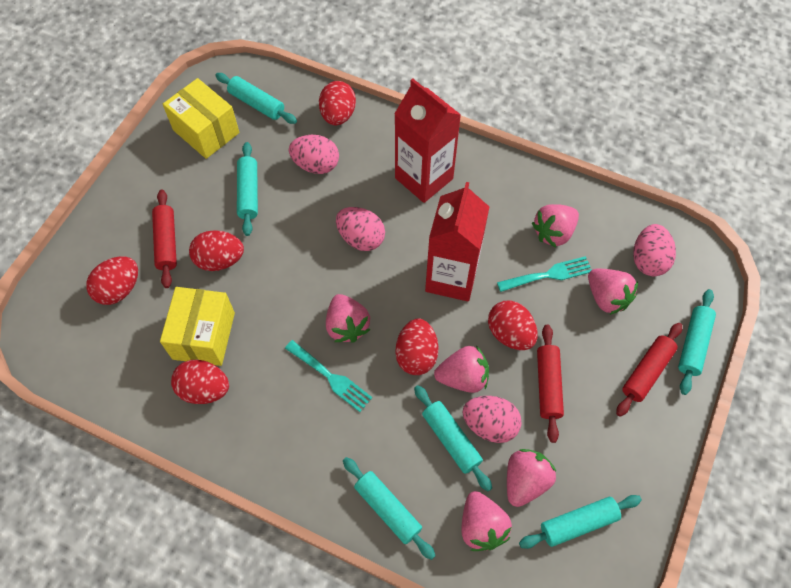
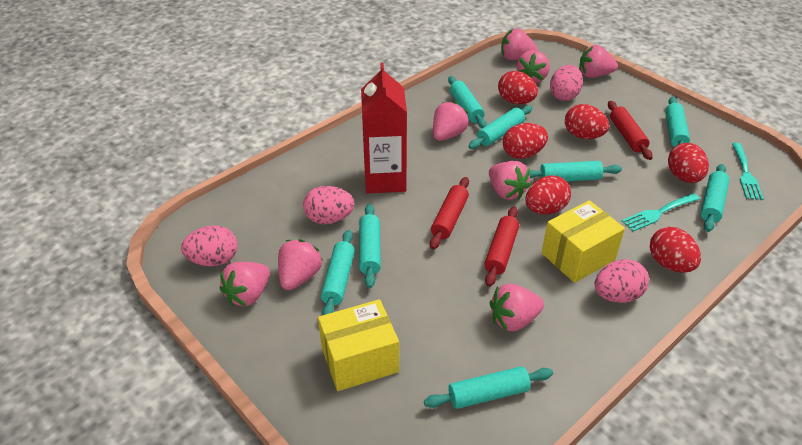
pink strawberry: [326,294,370,343] [434,346,489,393] [461,491,512,551] [507,449,557,507] [532,204,579,247] [588,269,638,315] = 6 -> [220,262,270,306] [278,239,322,290] [433,101,469,141] [489,161,531,200] [490,284,544,331] [501,28,538,60] [517,50,550,83] [579,45,618,78] = 8
red carton: [394,79,461,203] [425,182,489,301] = 2 -> [361,63,407,193] = 1
turquoise rolling pin: [215,73,297,124] [237,142,258,236] [343,457,435,560] [414,385,492,491] [519,495,642,549] [678,289,716,395] = 6 -> [321,230,355,315] [359,204,381,288] [424,366,553,409] [448,76,487,128] [468,105,532,149] [530,161,622,181] [665,97,690,147] [701,164,730,232] = 8

